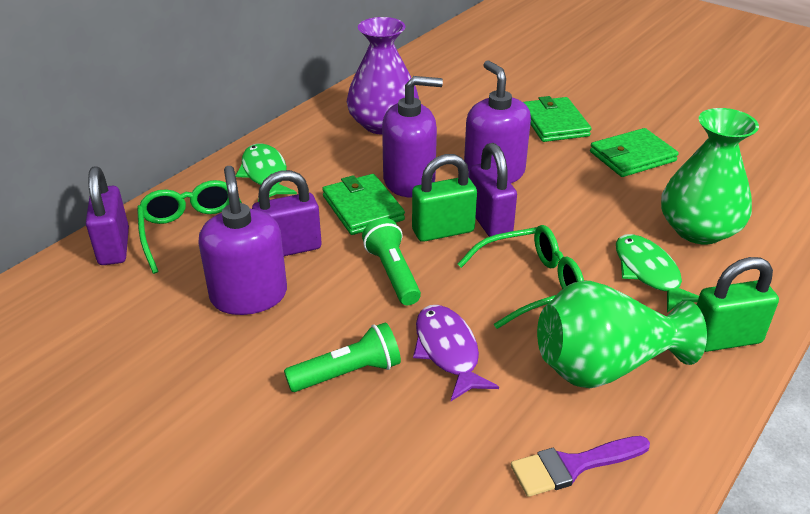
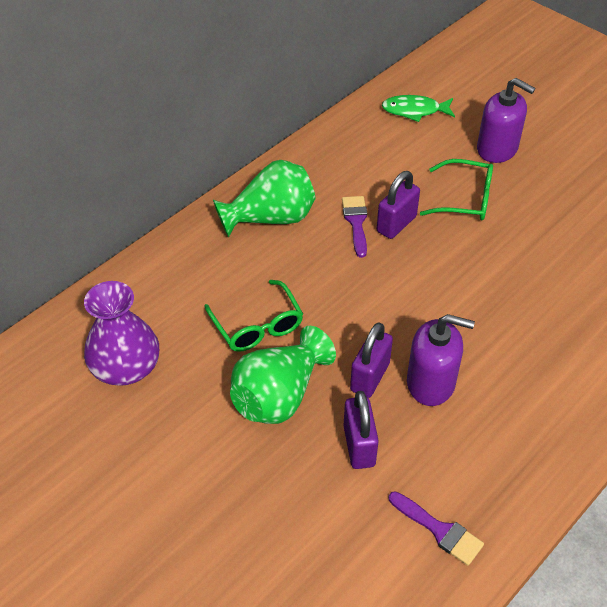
green fish: [235,143,297,202] [616,234,699,313] = 2 -> [382,95,455,122] = 1
green flashlight: [284,322,401,392] [362,218,421,305] = 2 -> none = 0
green padlock: [412,154,477,242] [697,257,779,352] = 2 -> none = 0
green wallet: [322,174,405,235] [523,96,592,142] [590,128,679,177] = 3 -> none = 0
purple brush: [511,436,650,497] = 1 -> [342,196,367,258] [389,491,484,566] = 2
purple fish: [413,305,499,401] = 1 -> none = 0
purple soap dispenser: [198,166,287,315] [382,76,443,197] [464,60,531,183] = 3 -> [407,314,475,406] [477,78,535,163] = 2

